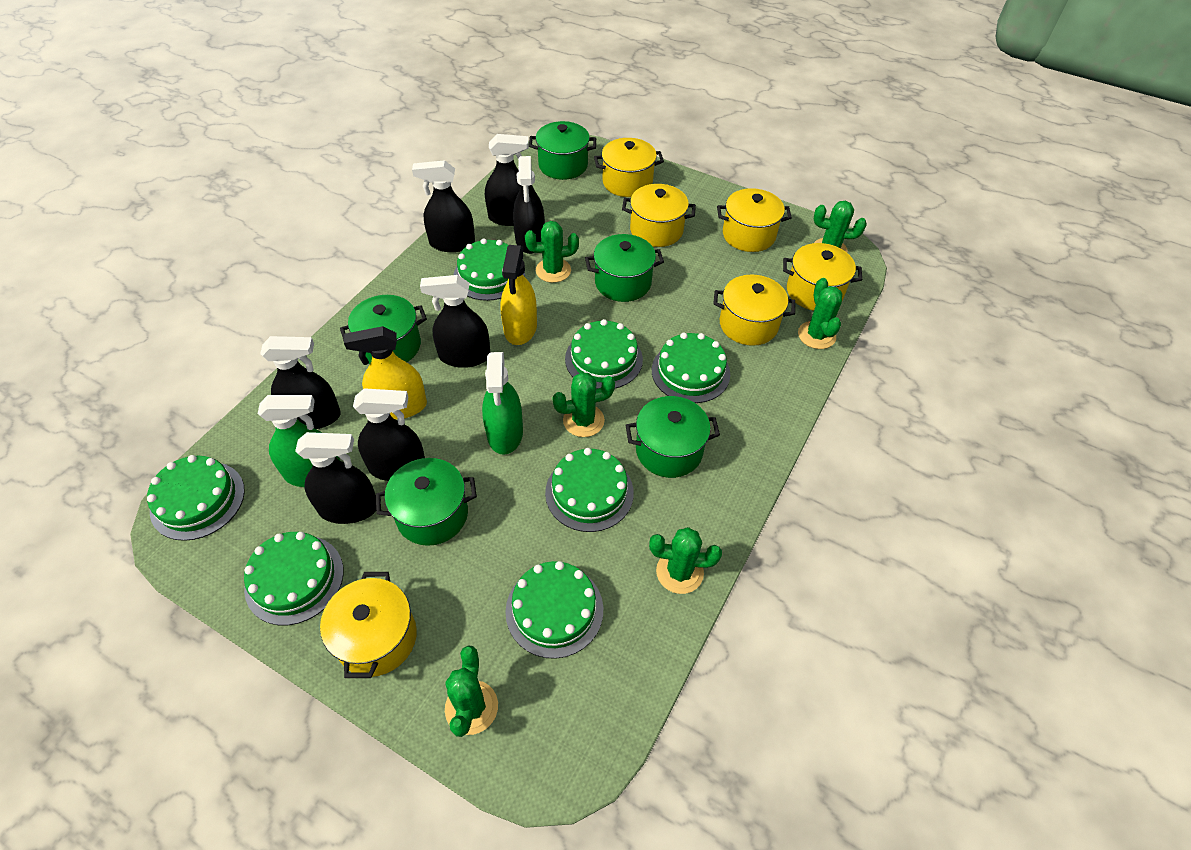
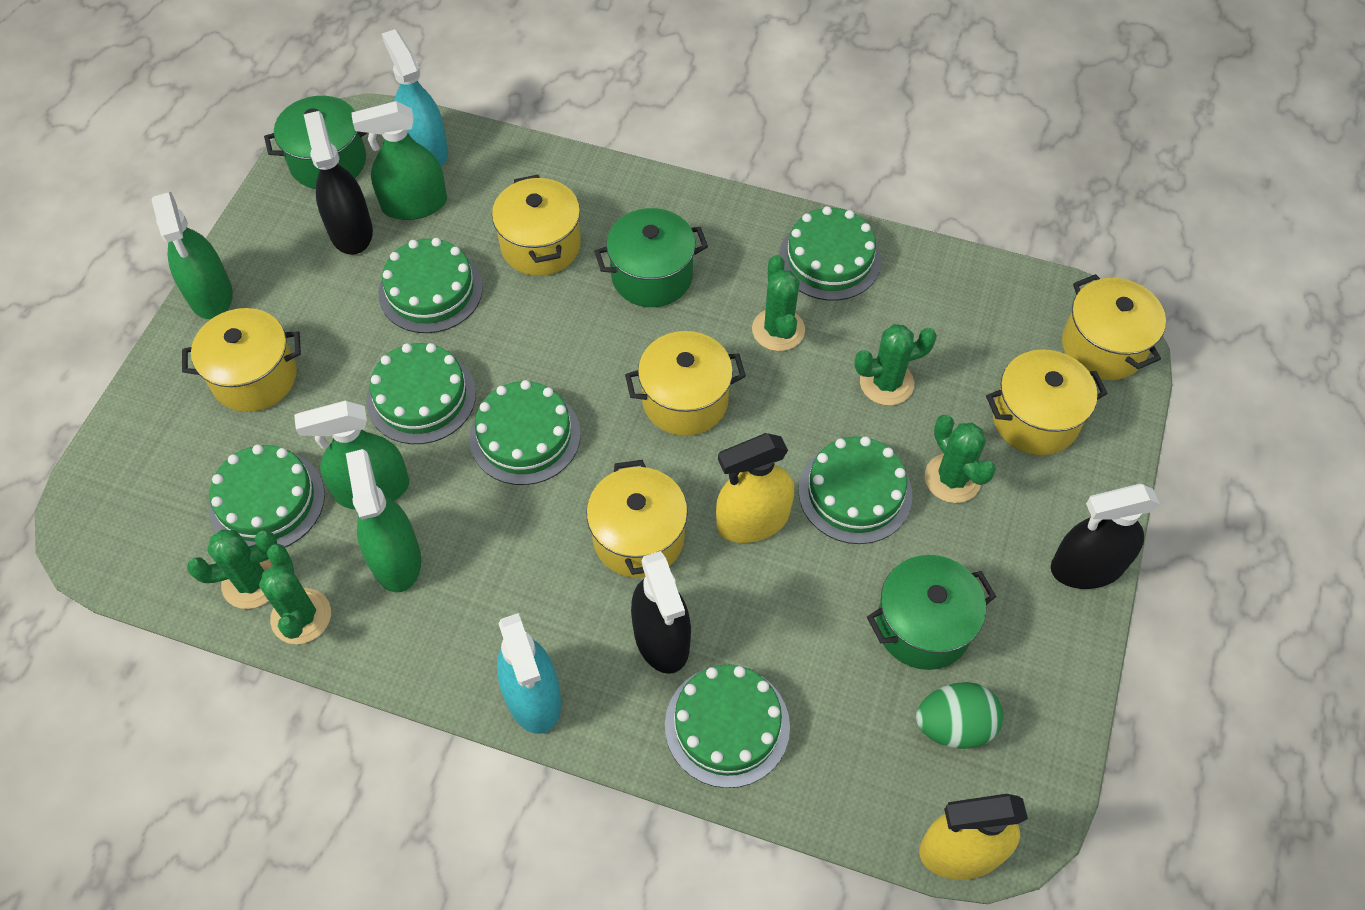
black spray bottle: [260,336,341,429] [295,432,376,524] [353,388,425,481] [412,160,475,252] [420,275,490,368] [485,134,529,226] [513,156,545,254] = 7 -> [304,111,373,255] [631,551,691,674] [1051,484,1160,589] = 3
green cactus: [445,646,498,737] [525,221,579,283] [552,372,615,437] [649,527,722,594] [798,278,842,349] [814,201,866,252] = 6 -> [187,529,277,609] [259,544,331,644] [752,255,805,351] [854,324,937,406] [925,415,996,503] = 5
green egg: none = 0 -> [916,682,1003,749] = 1
green pot: [340,295,427,364] [376,458,477,546] [529,121,596,180] [585,234,664,302] [626,396,720,478] = 5 -> [264,96,367,189] [594,208,708,307] [867,555,996,670] = 3
green spray bottle: [258,395,340,487] [482,352,523,455] = 2 -> [152,192,233,319] [294,400,409,510] [346,449,421,593] [351,101,447,220] = 4
turquoise spray bottle: none = 0 -> [382,29,448,167] [497,613,561,734] = 2

